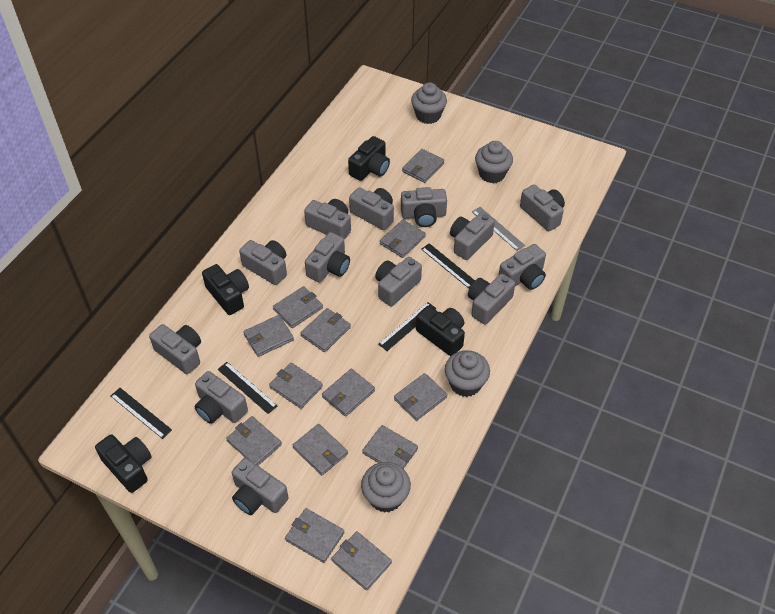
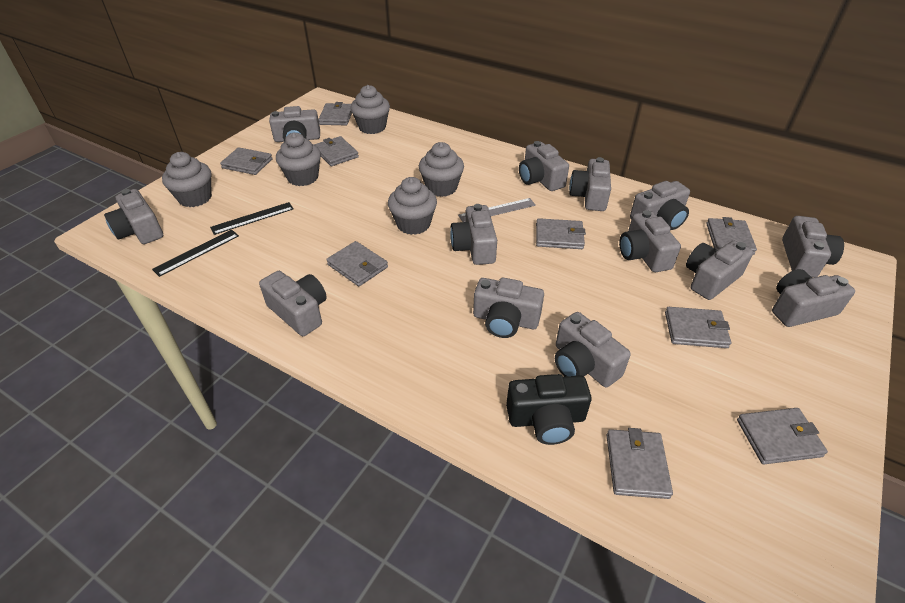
black camera: [95,434,152,493] [202,264,249,315] [348,136,390,181] [416,306,465,356] = 4 -> [506,374,592,445] = 1
black ruler: [111,388,172,439] [217,362,277,414] [378,302,437,351] [421,243,475,289] = 4 -> [152,230,239,277] [210,202,294,235] = 2
grey cupcake: [361,462,411,513] [411,82,447,124] [445,350,490,397] [475,141,513,183] = 4 -> [162,152,212,207] [276,132,321,186] [350,85,390,134] [388,177,437,235] [419,142,464,197] = 5
grey wallet: [226,416,282,466] [243,315,294,357] [269,362,323,409] [273,286,323,328] [285,508,344,563] [293,424,348,476] [301,308,351,352] [322,369,375,417] [331,531,392,591] [362,425,418,469] [380,219,426,258] [394,373,448,421] [402,149,445,183] = 13 -> [220,147,273,175] [314,136,359,166] [318,102,352,125] [326,241,388,286] [536,218,586,249] [606,428,673,499] [665,307,731,348] [706,217,757,255] [737,408,828,464] = 9

